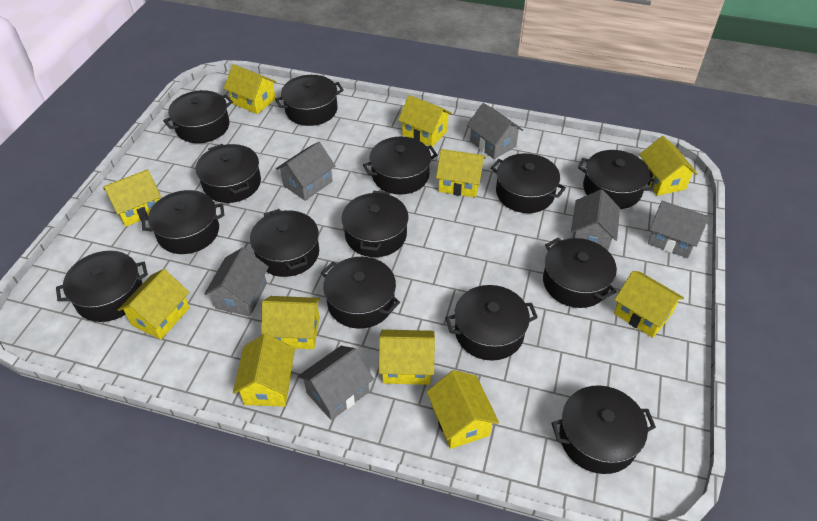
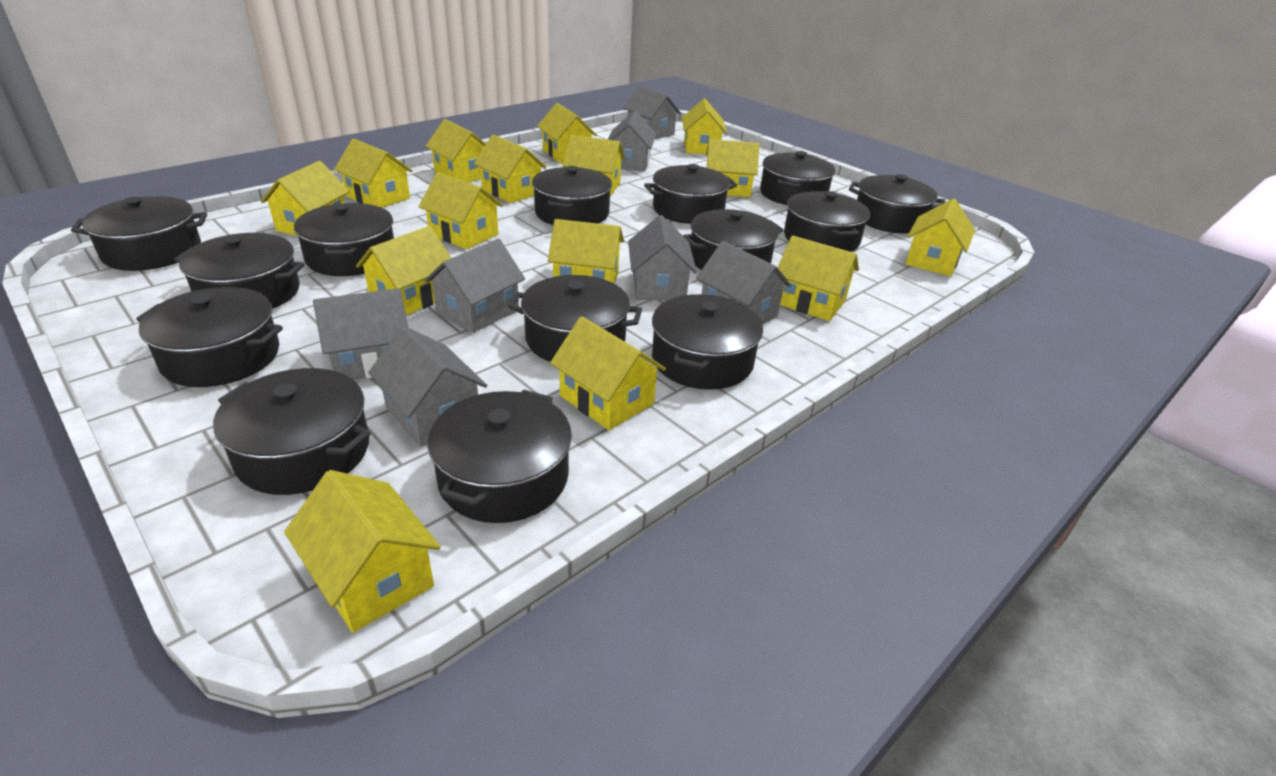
grey house: [204,248,269,316] [276,142,335,201] [298,346,374,420] [467,103,523,159] [571,189,620,250] [648,201,709,258] = 6 -> [313,288,408,380] [368,326,487,447] [424,239,525,333] [607,111,656,172] [623,86,681,139] [628,215,697,300] [696,241,791,324] = 7
yellow house: [104,169,161,227] [118,269,190,340] [224,64,277,114] [233,334,295,407] [261,296,320,349] [379,330,435,385] [398,95,452,147] [427,370,499,449] [436,149,486,198] [614,271,684,338] [639,136,698,196] = 11 -> [261,161,349,236] [284,470,441,633] [334,139,413,208] [356,226,451,316] [419,172,503,249] [426,119,486,182] [474,135,547,203] [537,103,597,163] [548,219,624,284] [550,316,666,430] [563,135,625,196] [682,99,727,154] [706,139,760,197] [777,236,859,321] [906,199,975,276] = 15

